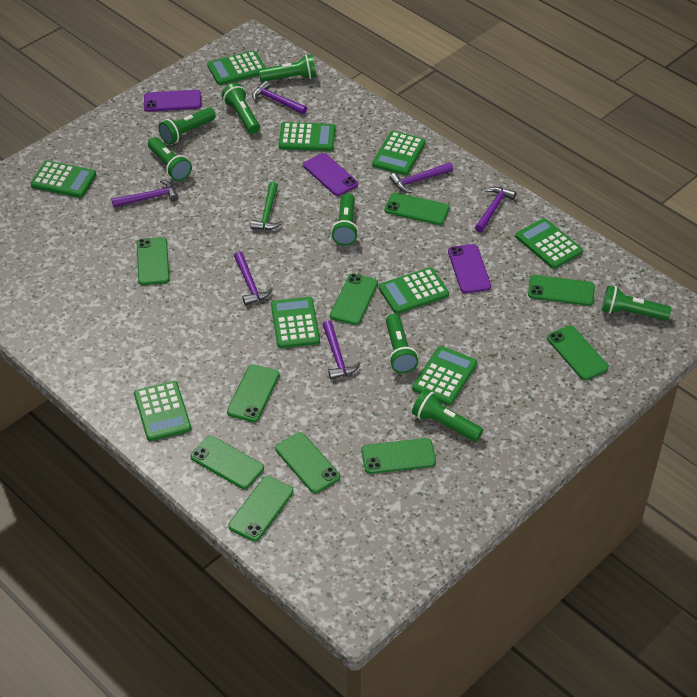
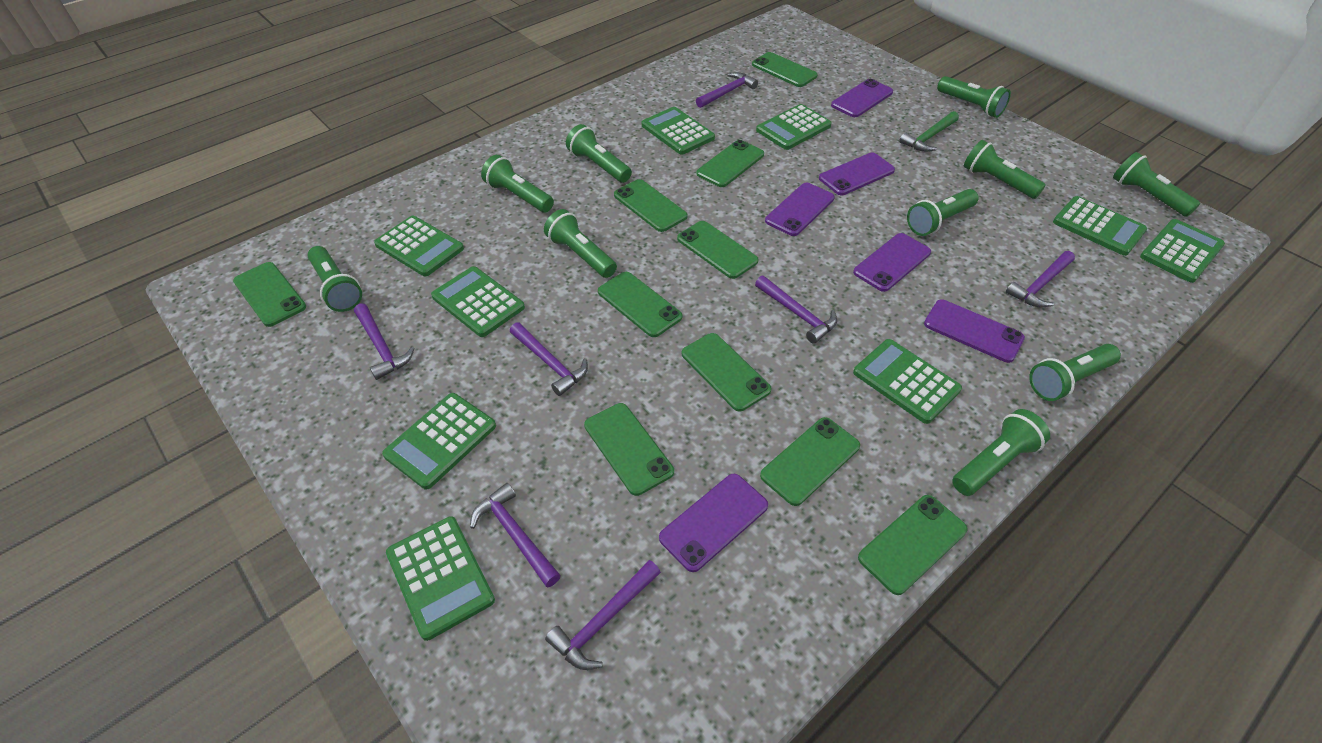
green flashlight: [148,137,192,181] [159,108,216,145] [222,83,260,134] [258,55,316,82] [331,193,359,246] [386,314,418,373] [412,389,483,442] [602,285,672,321] = 8 -> [308,246,362,312] [481,155,554,212] [544,209,617,278] [566,124,632,183] [907,189,979,236] [937,76,1011,118] [952,409,1050,496] [964,140,1046,199] [1029,344,1121,401] [1113,152,1200,217] = 10
purple hammer: [111,180,178,207] [234,251,273,305] [252,81,307,114] [323,320,361,379] [390,162,453,193] [475,187,516,232] = 6 -> [354,303,415,380] [470,483,561,587] [510,322,588,396] [545,560,661,670] [696,72,758,108] [755,276,837,343] [1006,251,1075,307] = 7
purple phone: [144,90,201,112] [303,153,358,196] [448,244,491,293] = 3 -> [659,474,768,572] [765,183,835,236] [819,153,895,195] [831,79,893,117] [853,233,931,292] [924,300,1025,363] = 6

